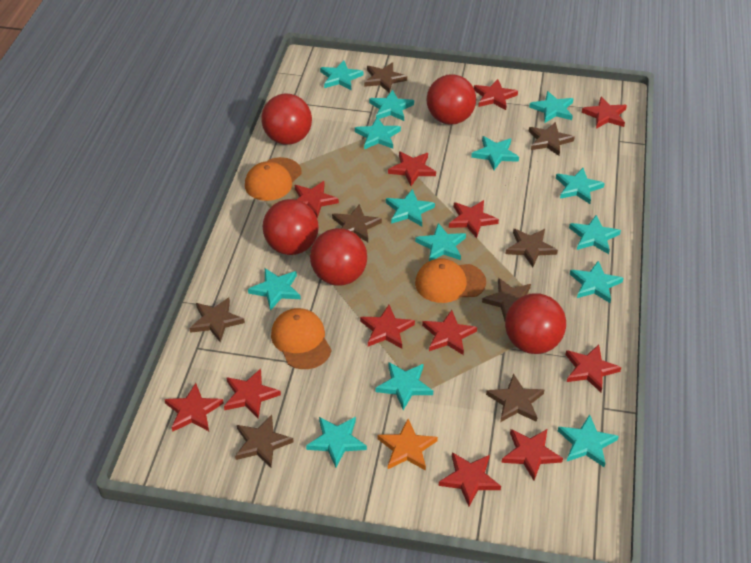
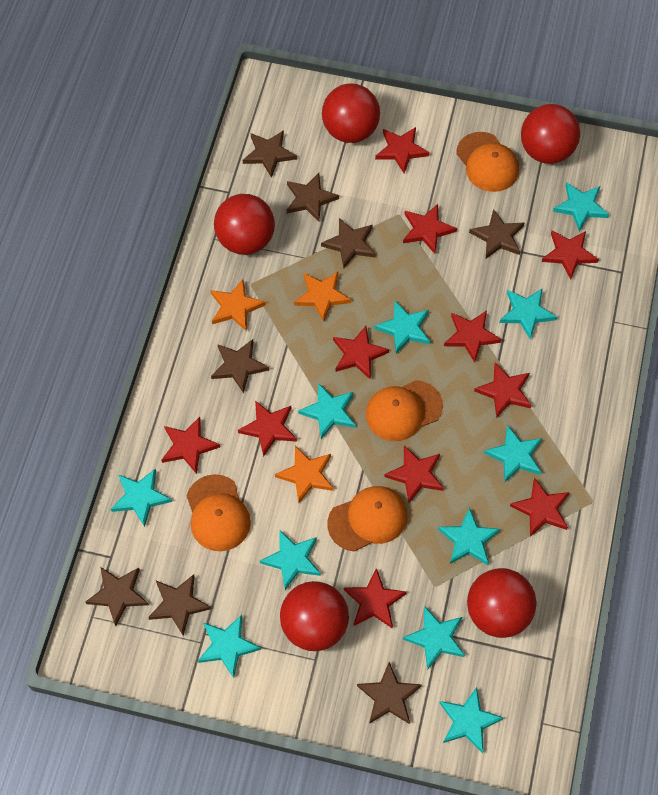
orange cap: [245,157,302,201] [271,308,332,369] [415,258,486,303] = 3 -> [187,474,251,551] [327,486,407,551] [366,380,443,441] [456,132,519,192] = 4
orange star: [378,419,438,471] = 1 -> [210,279,266,332] [275,446,334,503] [294,271,351,322] = 3
red star: [164,383,224,432] [224,369,281,419] [295,181,339,218] [360,305,415,349] [388,151,436,186] [422,310,477,355] [439,452,501,506] [449,200,499,238] [474,79,518,110] [501,429,563,480] [565,345,621,392] [582,97,627,129] = 12 -> [161,417,220,474] [238,401,297,456] [333,326,389,380] [344,568,407,629] [375,127,430,173] [384,446,444,503] [403,204,457,254] [444,311,502,363] [474,363,532,418] [510,478,570,537] [542,231,599,280] = 11
turquoise star: [248,268,301,311] [306,417,367,467] [320,60,363,90] [355,117,401,149] [369,90,414,121] [375,362,433,410] [386,189,435,226] [415,223,466,261] [471,136,519,170] [529,91,573,123] [556,168,605,204] [558,414,619,467] [569,215,621,254] [570,261,623,303] = 14 -> [111,469,172,527] [198,615,261,678] [260,530,321,590] [298,383,356,439] [375,301,430,354] [403,607,465,670] [438,507,500,565] [440,687,504,753] [484,425,542,482] [500,288,557,339] [553,182,609,231] = 11

